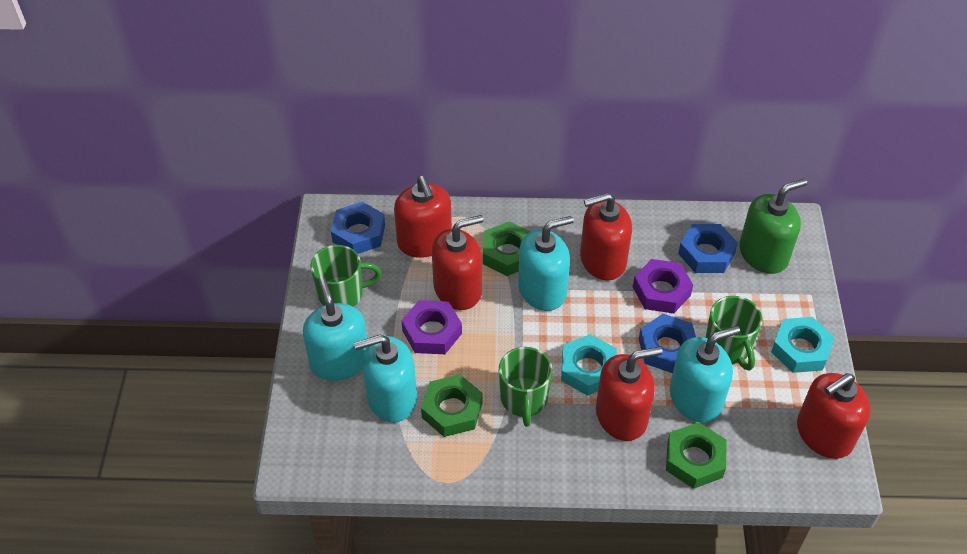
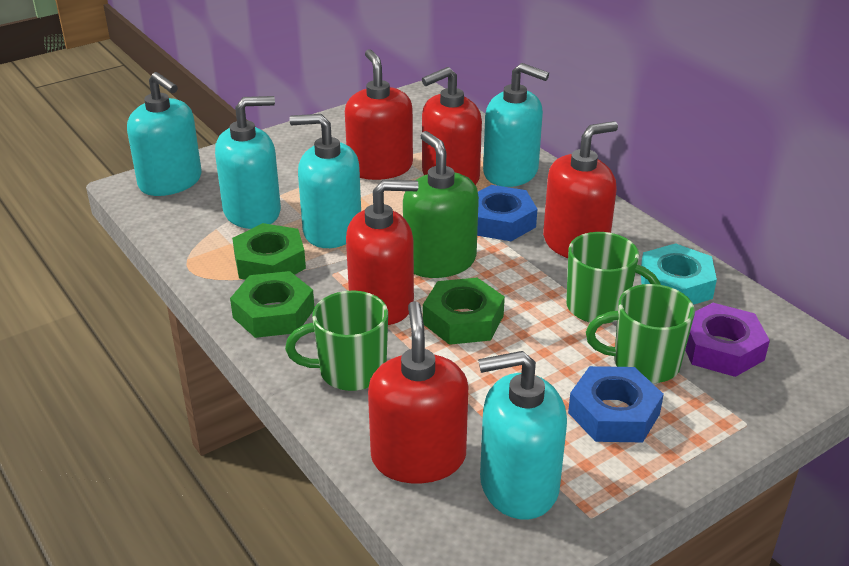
blue nut: [331,202,385,254] [639,314,696,373] [678,224,738,273] = 3 -> [477,185,537,241] [568,366,664,442] = 2
purple nut: [401,300,462,354] [633,259,693,313] = 2 -> [685,303,770,377] = 1
turquoise nut: [561,334,617,396] [771,317,835,373] = 2 -> [641,243,717,305] = 1
turquoise soap dispenser: [303,277,367,381] [354,335,417,423] [518,216,574,311] [670,326,740,423] = 4 -> [127,72,201,196] [215,96,281,229] [289,114,361,248] [478,351,567,520] [483,63,549,187] = 5

